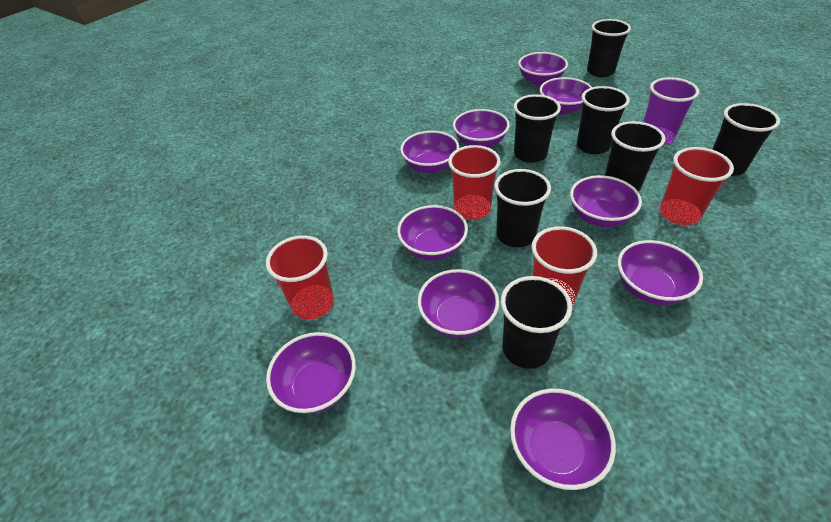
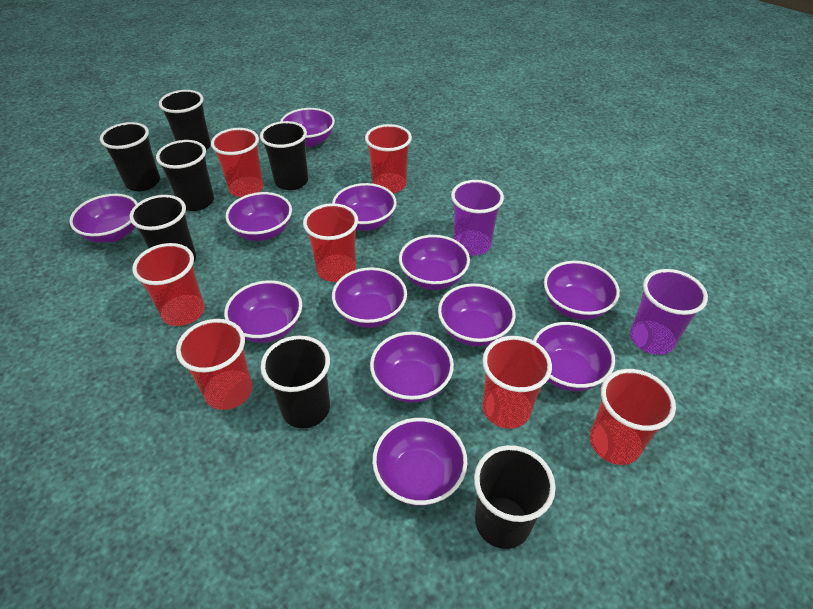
purple bowl: [266,332,356,414] [397,205,468,260] [400,131,459,173] [418,269,499,338] [453,109,510,148] [510,389,616,490] [518,52,568,86] [540,77,592,114] [570,175,642,227] [618,240,703,305] = 10 -> [69,194,138,243] [224,280,302,343] [226,192,292,241] [280,108,335,147] [332,183,397,231] [332,267,407,328] [370,331,454,403] [372,418,468,506] [399,235,470,290] [438,283,516,347] [533,322,615,391] [544,261,620,320] = 12
purple cup: [643,77,699,145] = 1 -> [451,180,504,256] [630,269,708,355] = 2
red cup: [266,235,334,320] [448,145,501,220] [531,226,597,306] [660,147,734,225] = 4 -> [132,243,205,326] [176,319,252,410] [211,128,263,197] [303,203,358,282] [365,124,412,193] [482,336,552,429] [590,369,676,465] = 7

